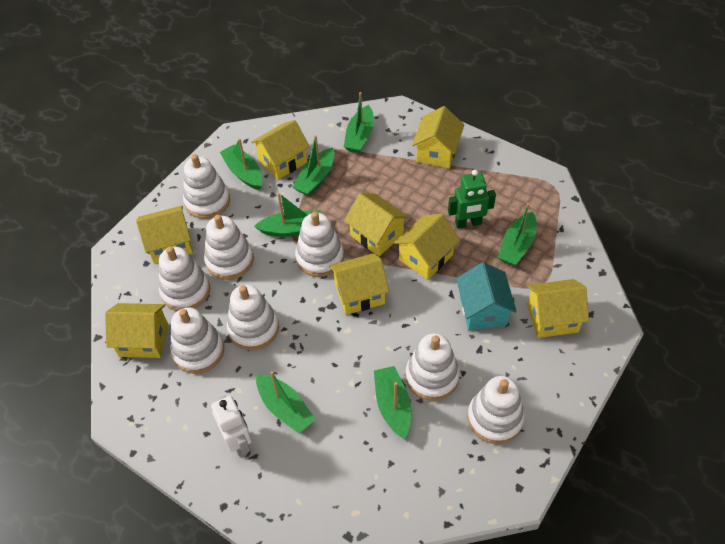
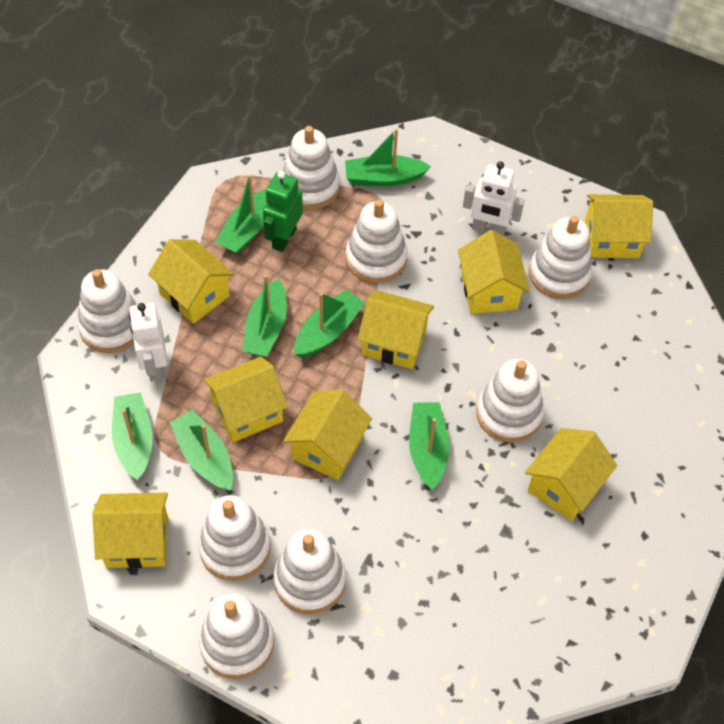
turquoise house: [456,262,517,331] = 1 -> none = 0
white robot: [211,395,252,457] = 1 -> [129,303,167,381] [463,161,525,236] = 2

